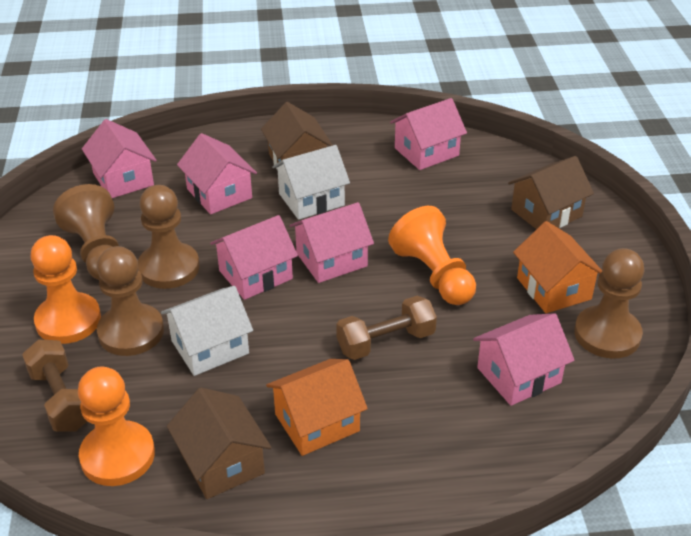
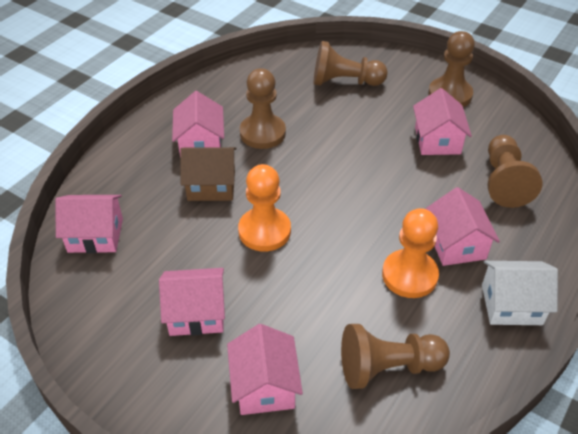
brown dumbbell: [22,339,87,432] [336,296,437,360] = 2 -> none = 0
brown house: [167,387,272,499] [261,102,333,169] [508,156,594,229] = 3 -> [180,147,237,201] = 1
brown pawn: [53,184,119,280] [97,246,164,356] [138,185,200,289] [574,248,644,359] = 4 -> [240,68,286,149] [314,41,388,86] [341,324,450,389] [428,31,475,107] [488,135,542,208] = 5
orange house: [266,359,368,456] [513,221,602,313] = 2 -> none = 0
orange pawn: [31,235,101,344] [78,366,155,486] [388,206,476,305] = 3 -> [238,164,291,251] [382,208,439,298] = 2
white house: [161,286,253,376] [272,145,350,220] = 2 -> [482,261,558,325] = 1

